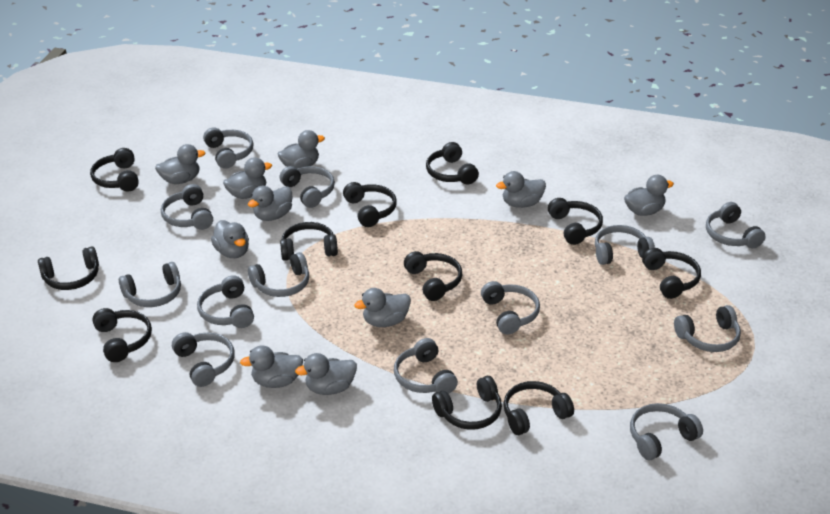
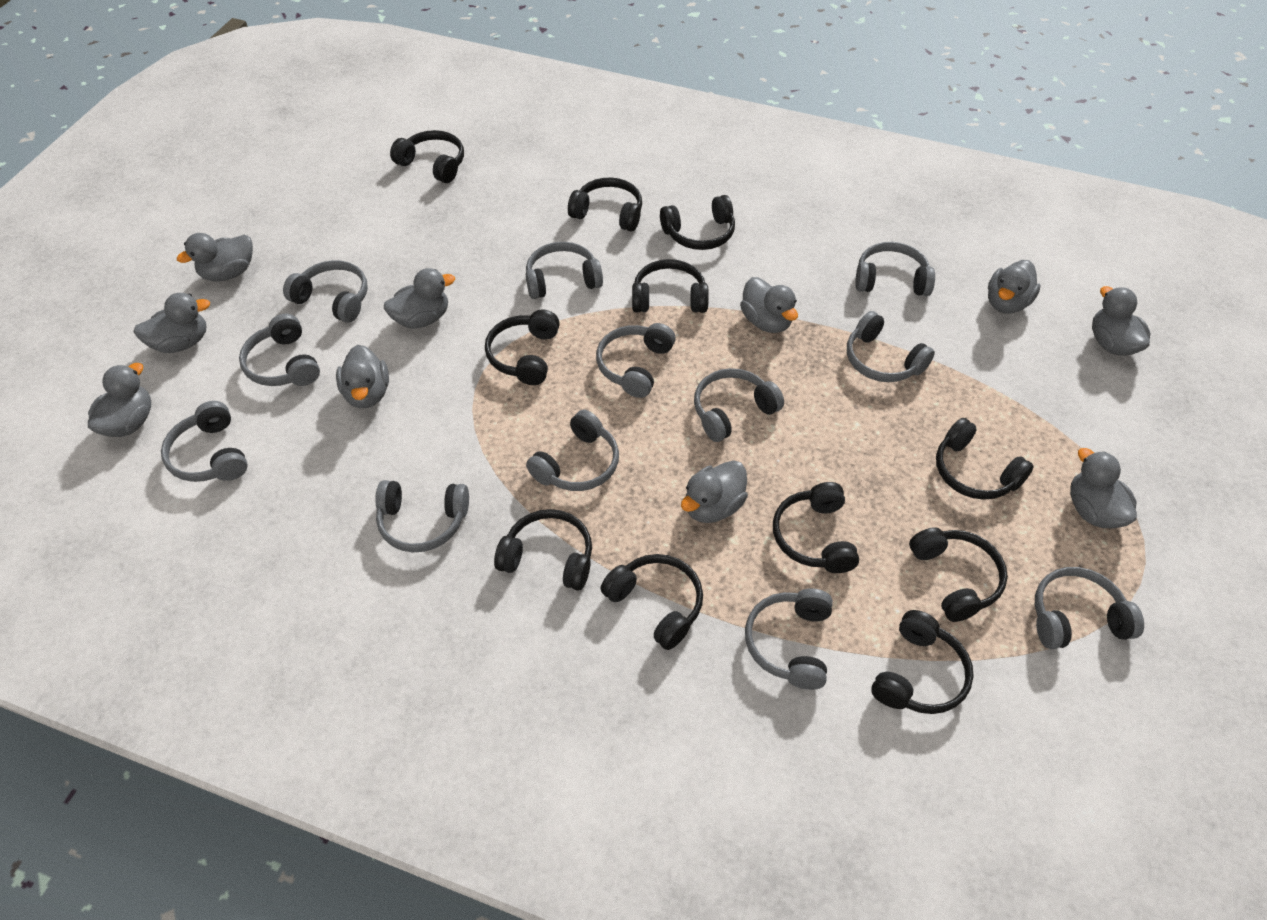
grey headphones: [119,262,181,307] [161,184,213,230] [172,332,235,387] [197,275,254,328] [203,127,254,169] [248,252,309,297] [279,166,335,208] [394,338,458,394] [481,281,540,335] [595,225,655,265] [630,403,703,460] [674,305,741,352] [706,202,766,248] = 13 -> [161,401,248,482] [239,314,320,386] [283,260,368,323] [375,480,469,553] [526,242,603,299] [526,410,619,491] [596,323,676,398] [694,368,784,442] [745,589,833,690] [847,311,935,382] [855,242,935,296] [1035,567,1144,649] = 12

